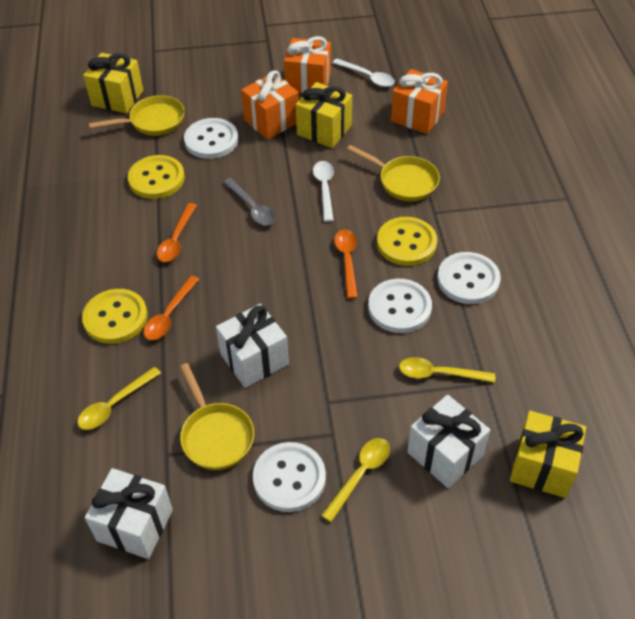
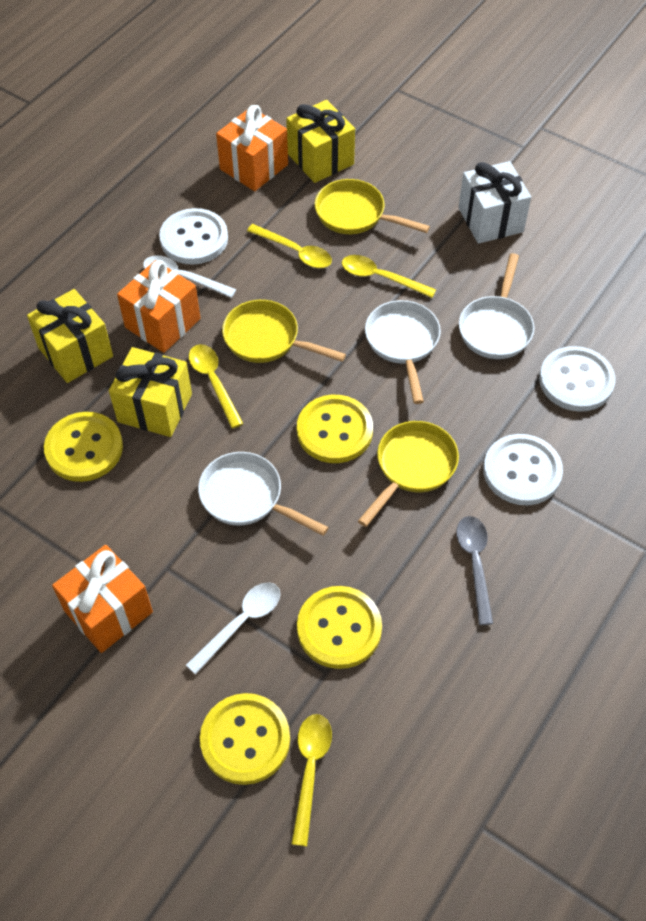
orange spoon: [143,276,199,340] [157,203,197,262] [334,229,358,299] = 3 -> none = 0
white button: [184,118,238,159] [253,442,326,512] [368,279,432,333] [437,252,501,304] = 4 -> [159,208,228,265] [483,434,563,505] [539,346,616,412] = 3
white gift: [85,468,173,559] [216,304,289,388] [407,395,490,488] = 3 -> [458,161,531,244] = 1
white pan: none = 0 -> [198,452,329,536] [365,300,441,404] [459,253,535,359] = 3
yellow button: [82,289,148,344] [128,155,185,199] [377,217,437,266] = 3 -> [44,412,123,482] [200,693,290,785] [297,395,373,463] [297,586,382,669] = 4
yellow spoon: [78,367,161,430] [321,438,390,522] [399,357,495,383] = 3 -> [189,344,243,428] [247,224,332,268] [291,714,332,847] [342,255,436,298] = 4

